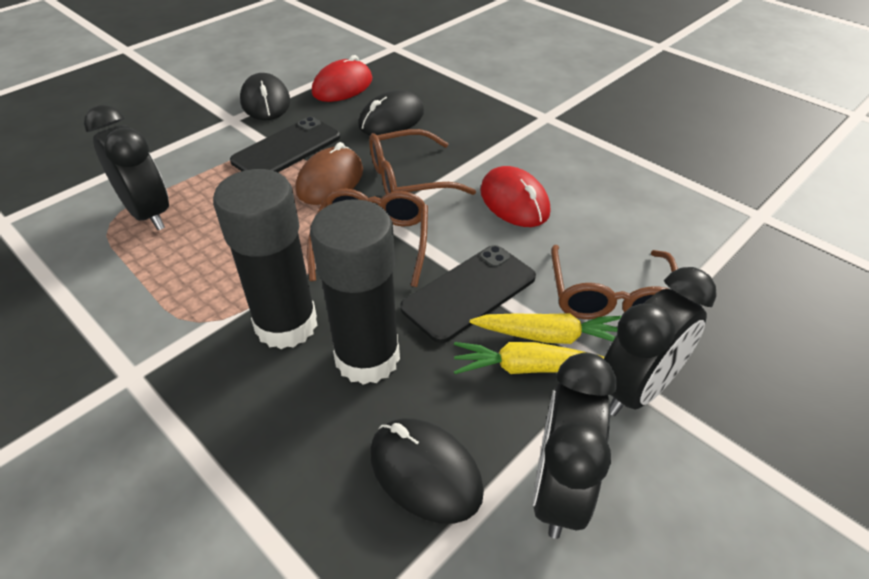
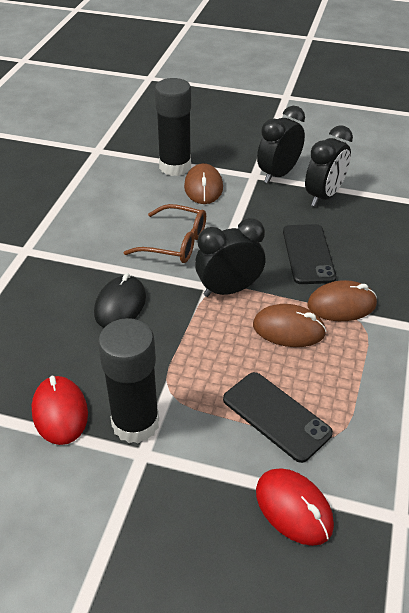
black mouse: [240,73,290,120] [358,90,424,135] [370,418,484,524] = 3 -> [94,273,146,328] = 1
brown glasses: [307,188,428,287] [369,129,476,195] [551,245,678,319] = 3 -> [123,204,206,263] = 1
brown mouse: [296,142,363,205] = 1 -> [184,163,223,204] [253,304,326,347] [307,280,377,321] = 3
yellow carrot: [454,342,604,374] [470,313,621,344] = 2 -> none = 0

